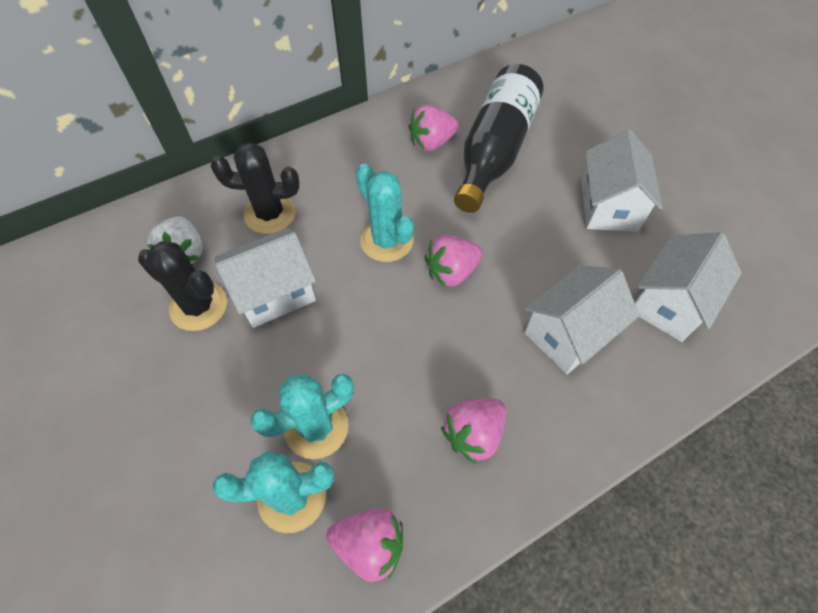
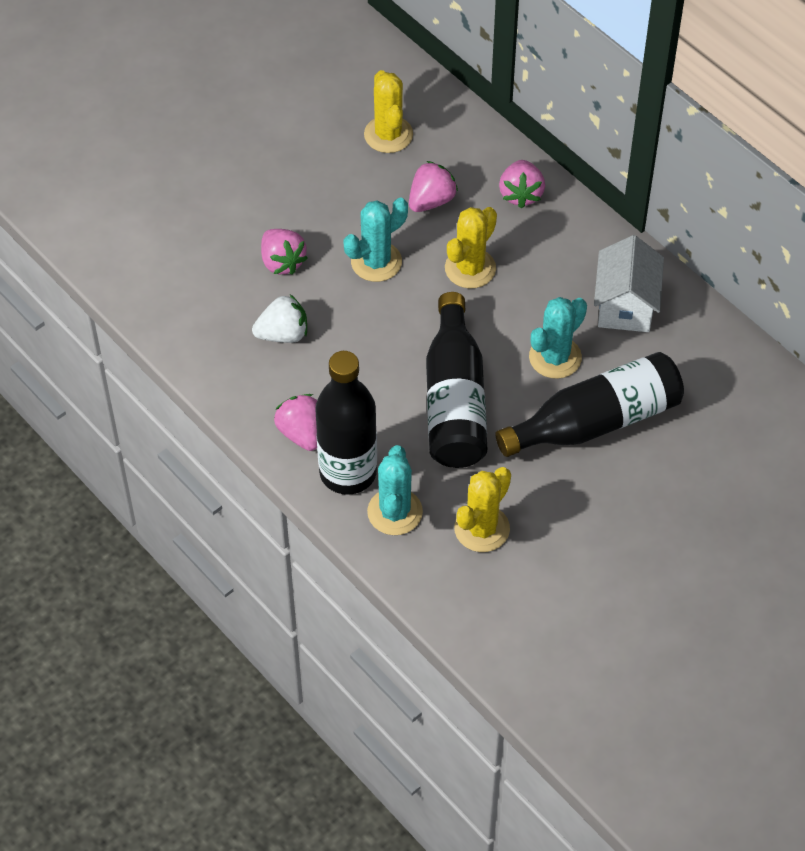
black bottle: [454,64,543,213] = 1 -> [315,351,377,495] [426,292,487,468] [496,352,684,457] = 3
black cactus: [138,241,227,331] [211,143,300,234] = 2 -> none = 0
white house: [215,228,316,328] [524,265,639,374] [581,129,663,232] [634,232,742,342] = 4 -> [594,235,664,332] = 1
yellow cactus: none = 0 -> [364,70,413,153] [445,207,497,288] [454,467,511,552] = 3

